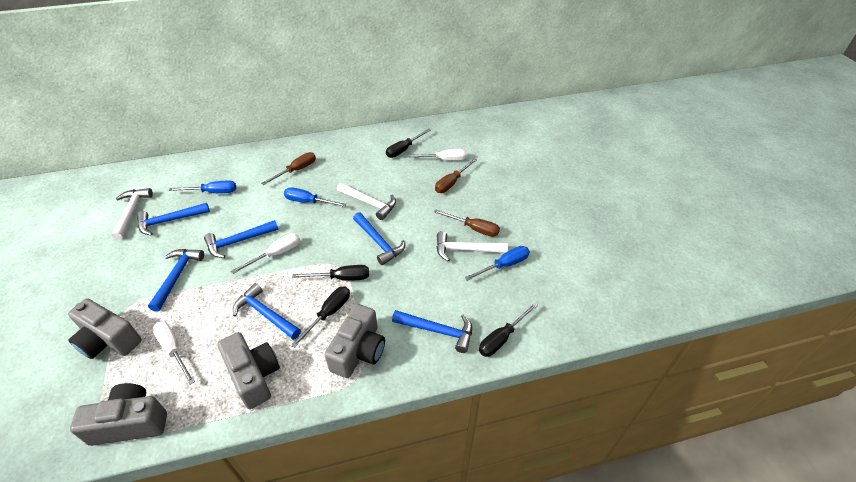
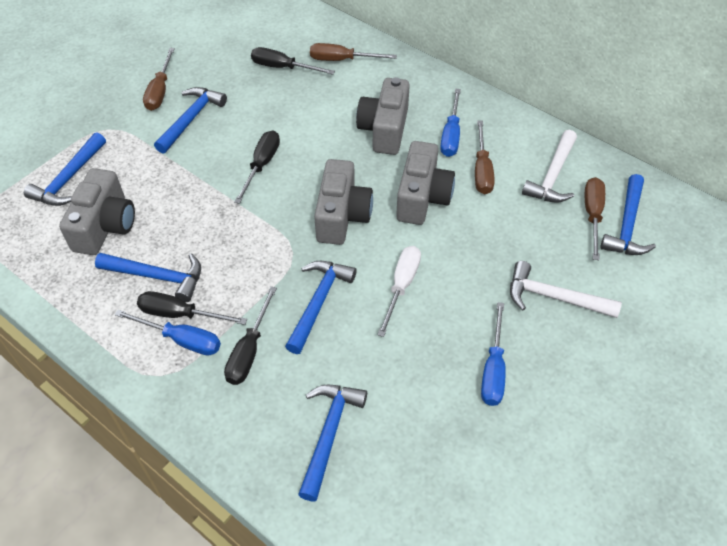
brown screwdriver: [261,152,316,185] [434,210,500,237] [435,158,477,193] = 3 -> [143,48,175,111] [310,43,397,61] [475,120,495,194] [585,177,605,260] = 4
white hammer: [111,188,153,240] [337,183,396,220] [436,231,508,261] = 3 -> [510,261,622,318] [522,130,577,203] = 2
white screwdriver: [152,321,195,385] [231,233,300,274] [406,149,466,161] = 3 -> [377,246,421,337] = 1

